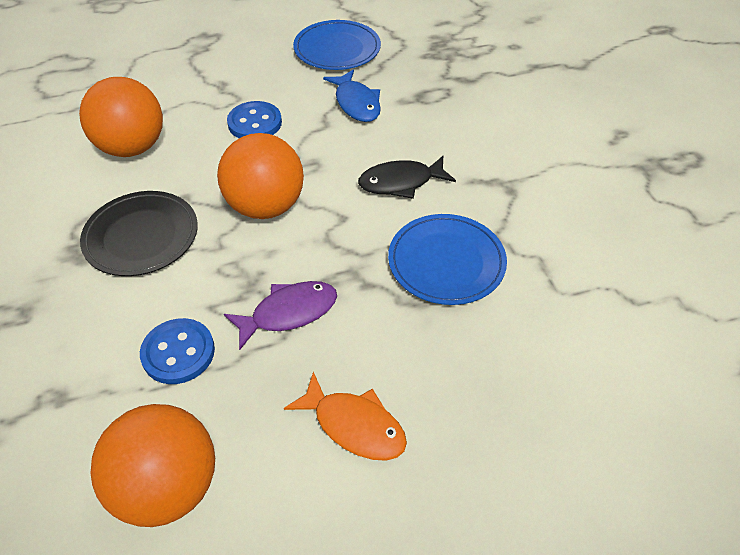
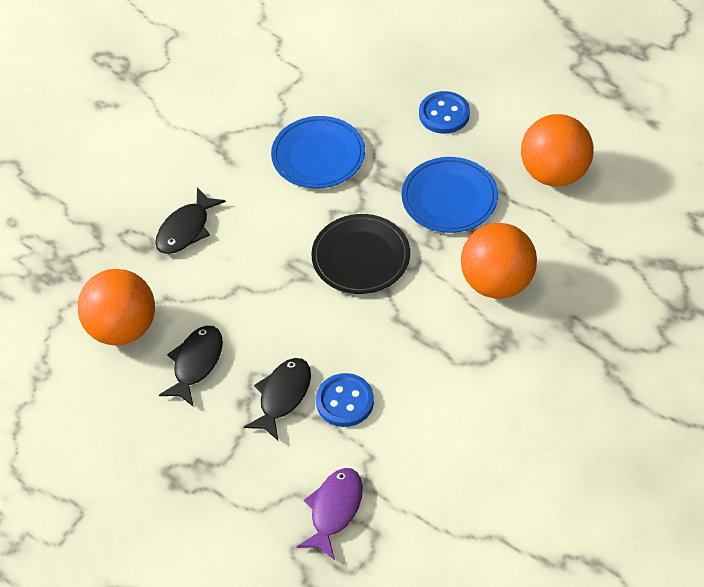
black fish: [358,156,456,199] = 1 -> [155,187,226,254] [159,326,223,407] [244,358,311,440] = 3
blue fish: [323,70,381,122] = 1 -> none = 0
orange fish: [284,372,407,461] = 1 -> none = 0

